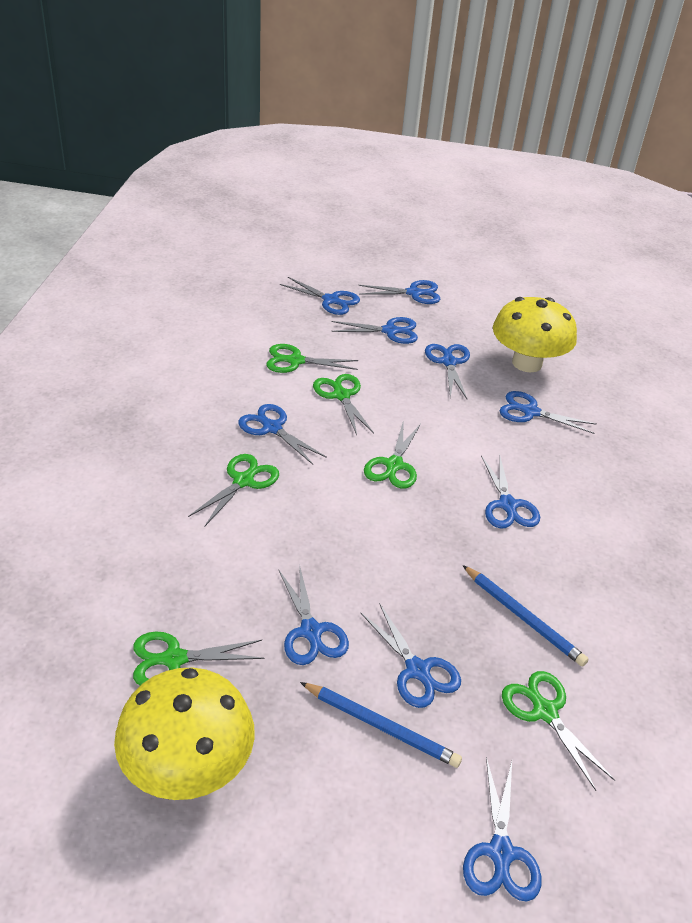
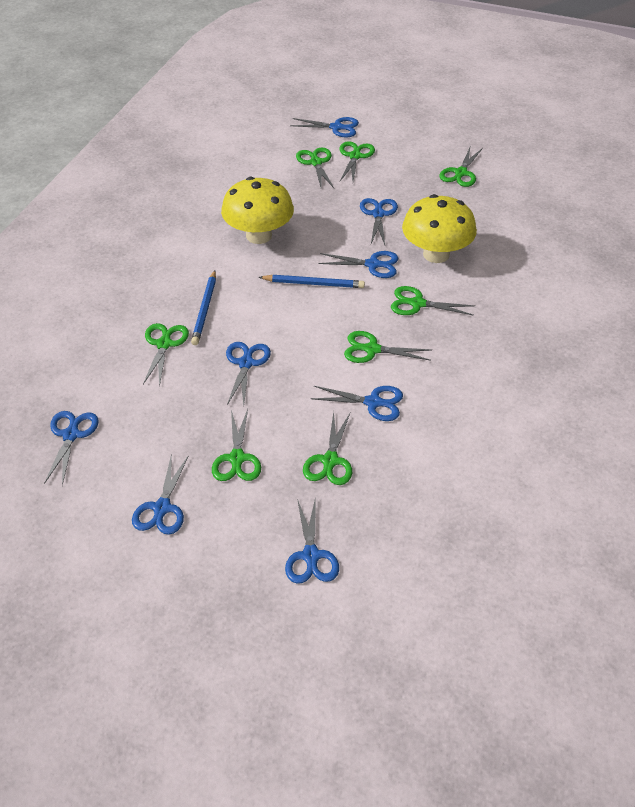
blue scissors: [238,404,327,465] [278,564,349,665] [279,277,360,315] [331,317,418,344] [359,280,440,304] [361,603,461,708] [425,344,470,399] [463,757,541,901] [481,454,540,528] [499,391,597,434] = 10 -> [44,411,99,486] [132,454,189,535] [226,342,271,406] [285,496,339,584] [290,117,359,138] [311,386,403,421] [318,251,398,278] [360,198,398,245] = 8
green scissors: [133,632,265,685] [188,454,279,527] [266,344,358,373] [313,374,374,435] [364,420,421,489] [502,671,616,791] = 6 -> [143,323,189,387] [212,409,261,481] [296,148,334,188] [303,411,352,485] [340,141,375,181] [344,331,431,363] [391,286,475,316] [439,148,483,187] = 8

